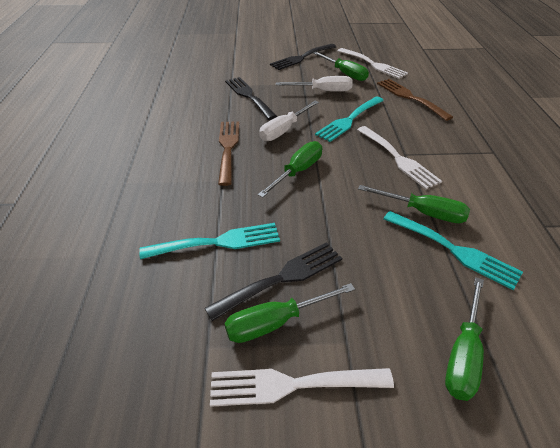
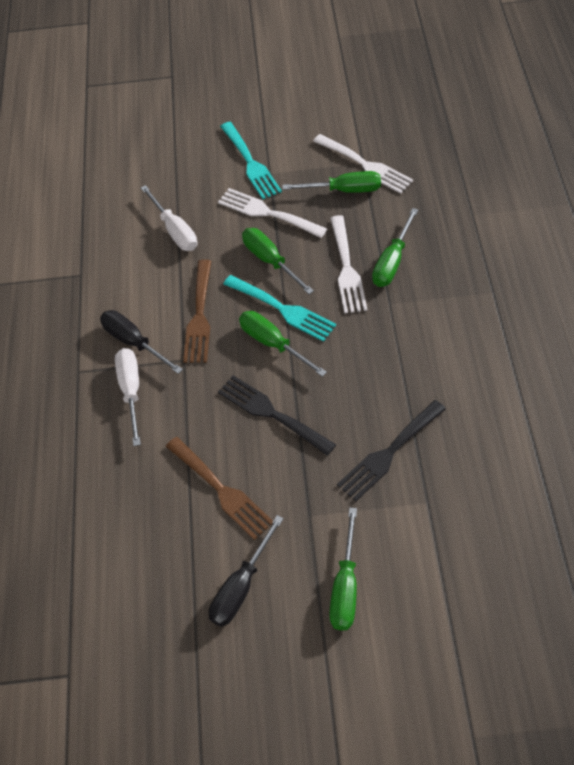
black fork: [204,242,342,321] [225,77,277,120] [270,44,336,70] = 3 -> [218,375,336,456] [337,400,446,502] = 2
black screwdriver: none = 0 -> [100,310,183,374] [209,515,284,627] = 2
turquoise fork: [139,223,280,259] [315,97,384,142] [383,211,523,290] = 3 -> [220,122,282,199] [223,275,336,342] = 2

